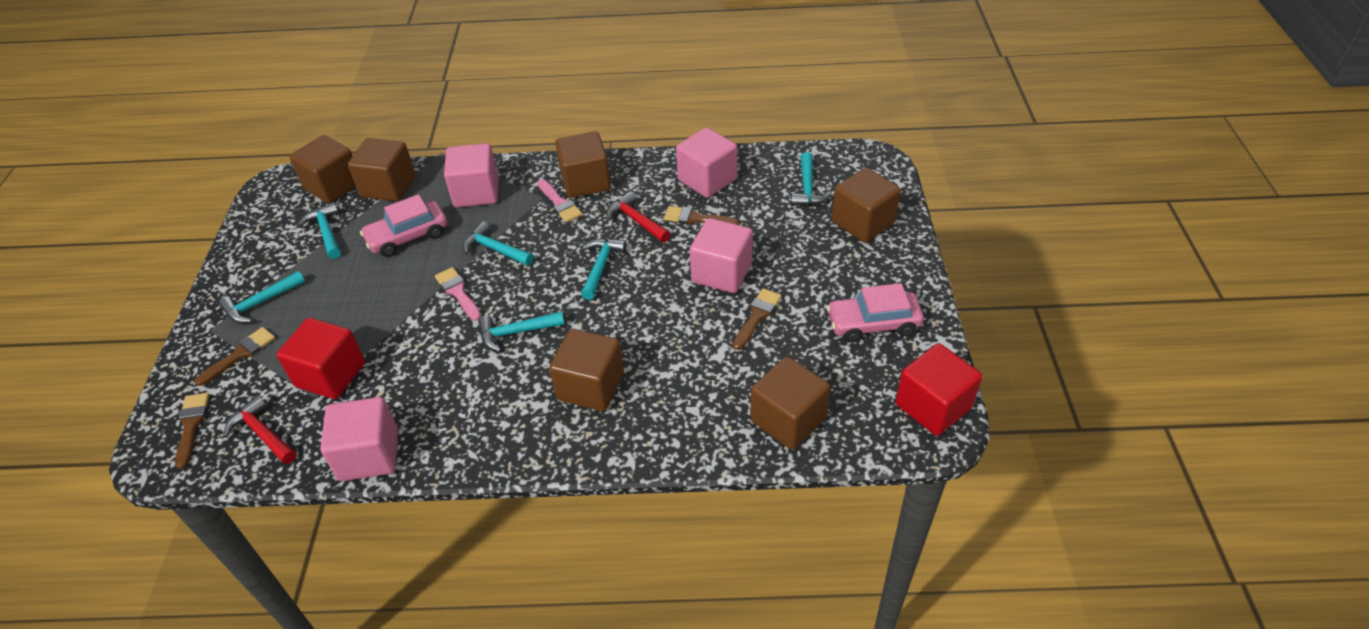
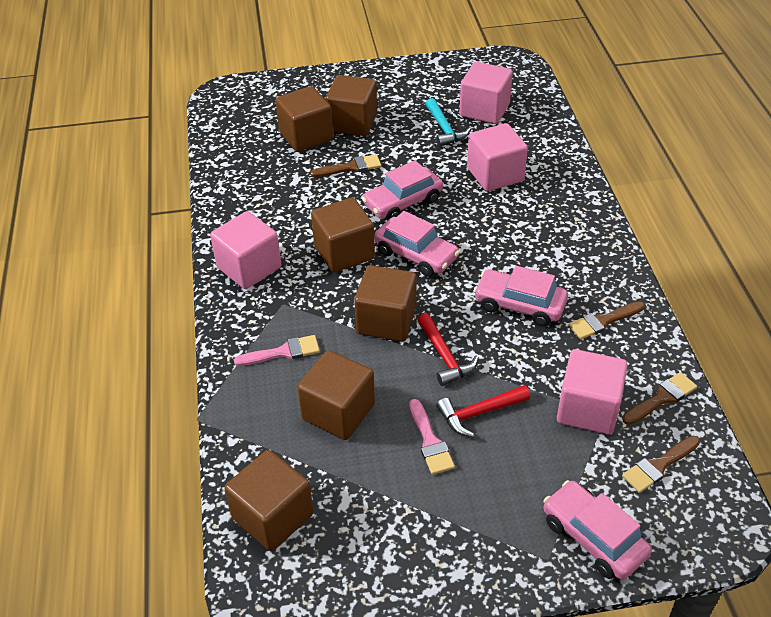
pink car: [360,194,447,257] [826,283,924,343] = 2 -> [362,160,443,221] [374,211,460,277] [474,266,568,326] [543,480,652,580] = 4
red cube: [276,318,365,399] [895,343,982,436] = 2 -> none = 0
turquoise hammer: [219,271,305,324] [298,202,341,259] [463,221,534,266] [478,311,565,352] [581,238,627,300] [791,152,832,206] = 6 -> [426,98,471,147] = 1

